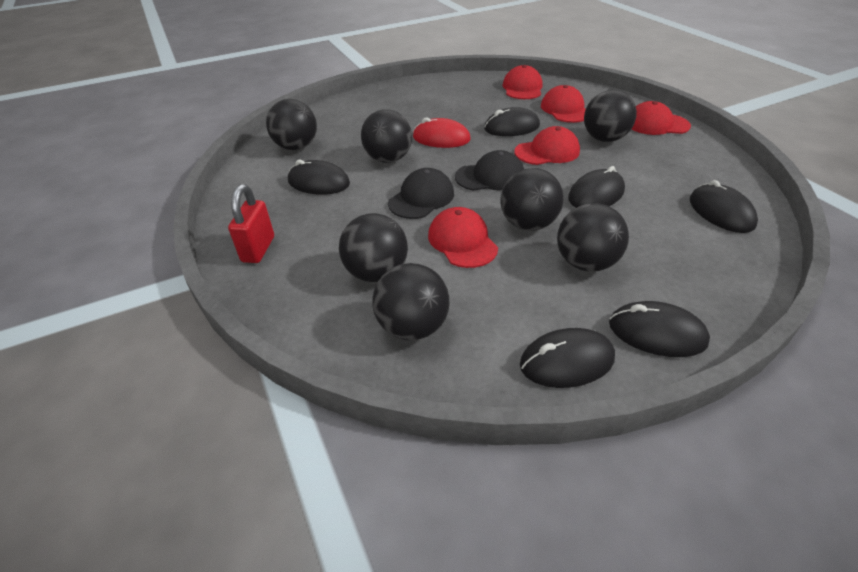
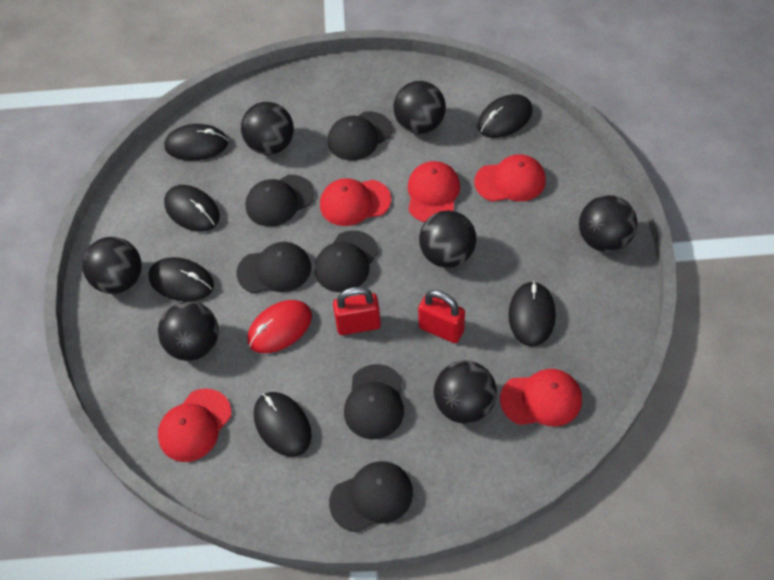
black cap: [388,168,454,219] [455,150,524,191] = 2 -> [236,242,311,293] [246,175,314,227] [314,230,379,292] [328,111,392,161] [329,461,413,532] [344,364,404,439] = 6
red padlock: [228,184,274,263] = 1 -> [333,287,381,335] [418,290,465,343] = 2

